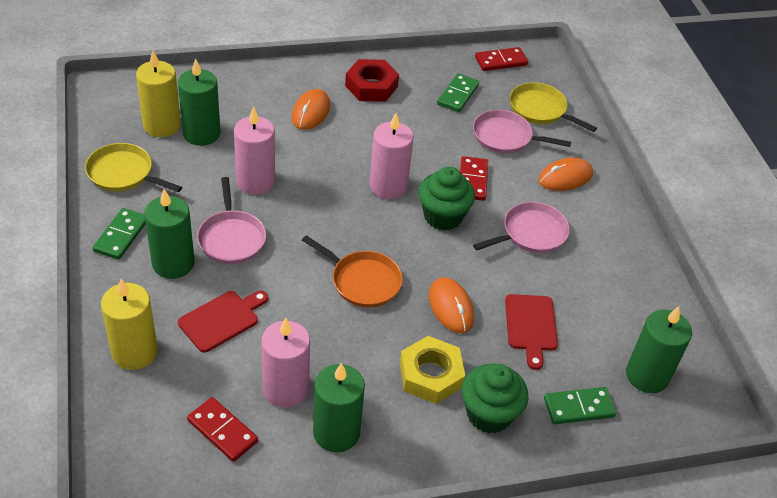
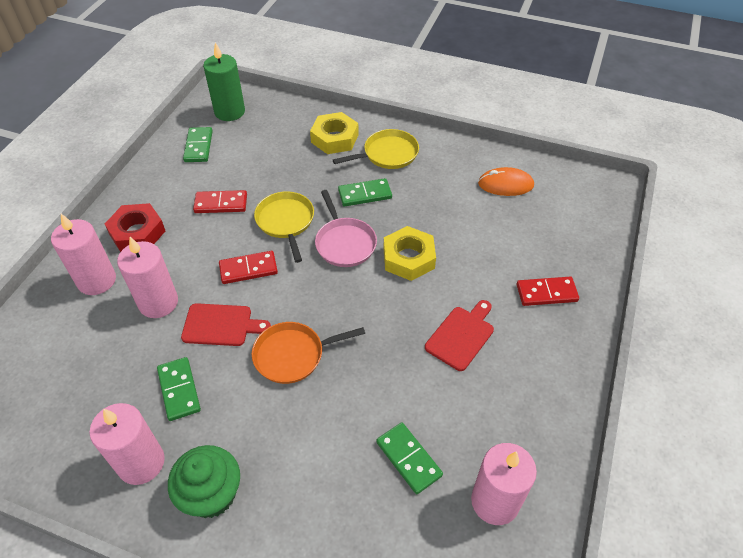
green candle: [144,189,194,279] [178,58,221,146] [313,363,365,452] [626,306,692,393] = 4 -> [203,42,245,121] = 1
green cupcake: [418,167,475,231] [462,364,528,434] = 2 -> [168,445,240,518] = 1
green domino: [93,208,146,260] [437,73,479,112] [544,387,616,424] = 3 -> [157,357,201,421] [183,127,213,162] [338,178,392,207] [376,422,443,494] = 4
orange mouse: [292,89,330,130] [429,277,474,333] [538,158,593,191] = 3 -> [478,167,534,196] = 1
pink candle: [234,106,275,195] [261,318,310,408] [369,113,414,199] = 3 -> [51,214,116,295] [89,403,165,485] [117,237,178,318] [471,443,537,525] = 4
pink pan: [197,177,266,264] [473,110,571,154] [473,202,570,253] = 3 -> [315,190,377,267] = 1
yellow candle: [101,279,158,370] [136,50,181,137] = 2 -> none = 0
yellow nut: [400,336,465,404] = 1 -> [310,112,359,154] [384,226,436,281] = 2

